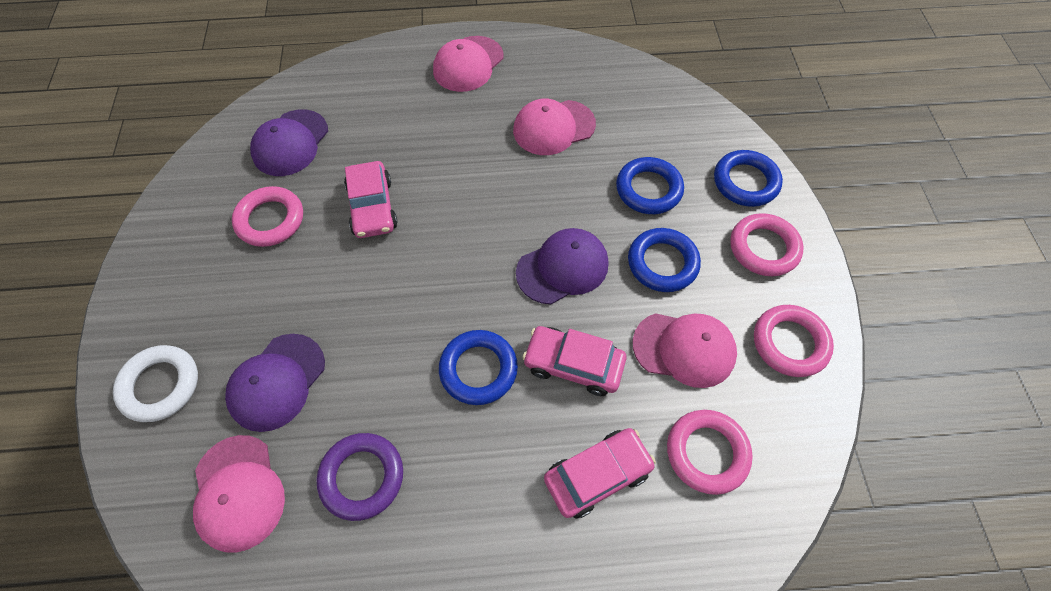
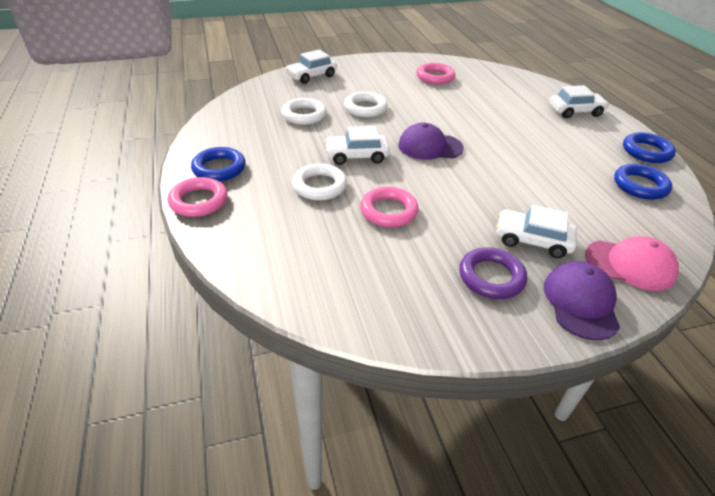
blue ring: [439,330,518,405] [616,157,684,214] [628,228,701,292] [714,150,783,207] = 4 -> [191,147,246,181] [614,164,672,200] [623,132,676,163] = 3
pink cap: [193,435,285,553] [433,36,503,92] [513,99,596,155] [633,313,737,388] = 4 -> [585,236,679,291] = 1
pink car: [344,161,398,238] [522,326,627,396] [544,428,656,519] = 3 -> none = 0
pink ring: [232,186,303,247] [667,410,753,495] [730,213,804,276] [754,305,834,377] = 4 -> [168,177,227,217] [360,187,418,227] [416,63,455,85] = 3
purple cap: [225,334,325,432] [250,110,328,176] [516,228,608,304] = 3 -> [398,123,464,160] [544,261,620,340] = 2
white car: none = 0 -> [286,49,337,84] [324,126,390,165] [496,205,577,258] [549,85,609,118] = 4
white ring: [113,345,198,422] = 1 -> [281,98,327,125] [292,163,347,200] [344,91,388,117] = 3

